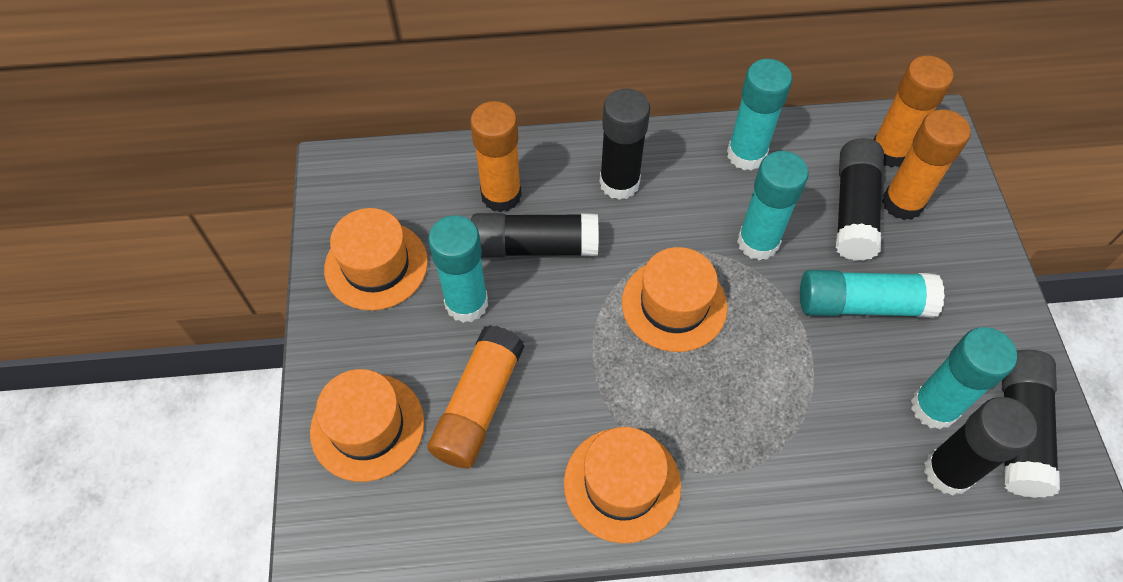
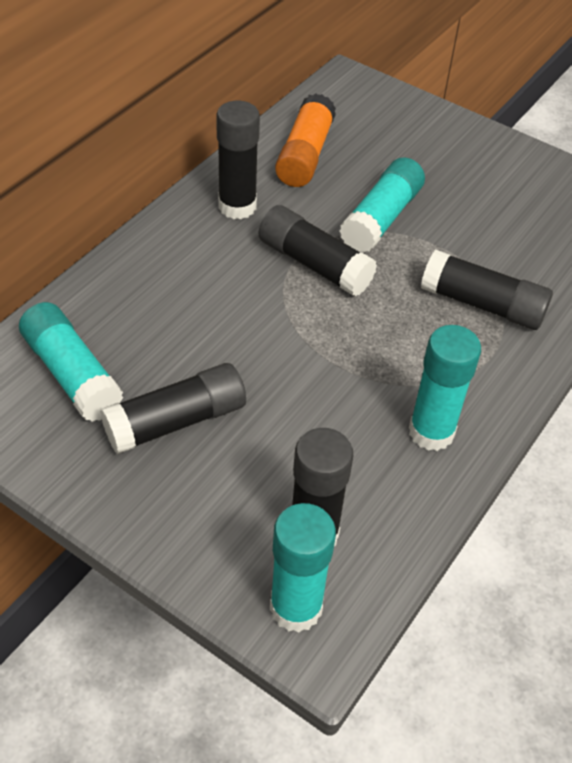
orange glue stick: [428,325,524,468] [470,101,522,212] [873,56,953,167] [882,110,971,220] = 4 -> [275,93,336,187] = 1
orange hat: [310,369,424,482] [324,208,428,311] [564,427,681,543] [622,247,728,352] = 4 -> none = 0
turquoise glue stick: [428,215,488,323] [727,59,792,171] [737,151,809,261] [800,270,945,318] [911,327,1017,430] = 5 -> [19,302,123,422] [270,503,336,633] [340,157,425,253] [409,325,481,451] = 4

